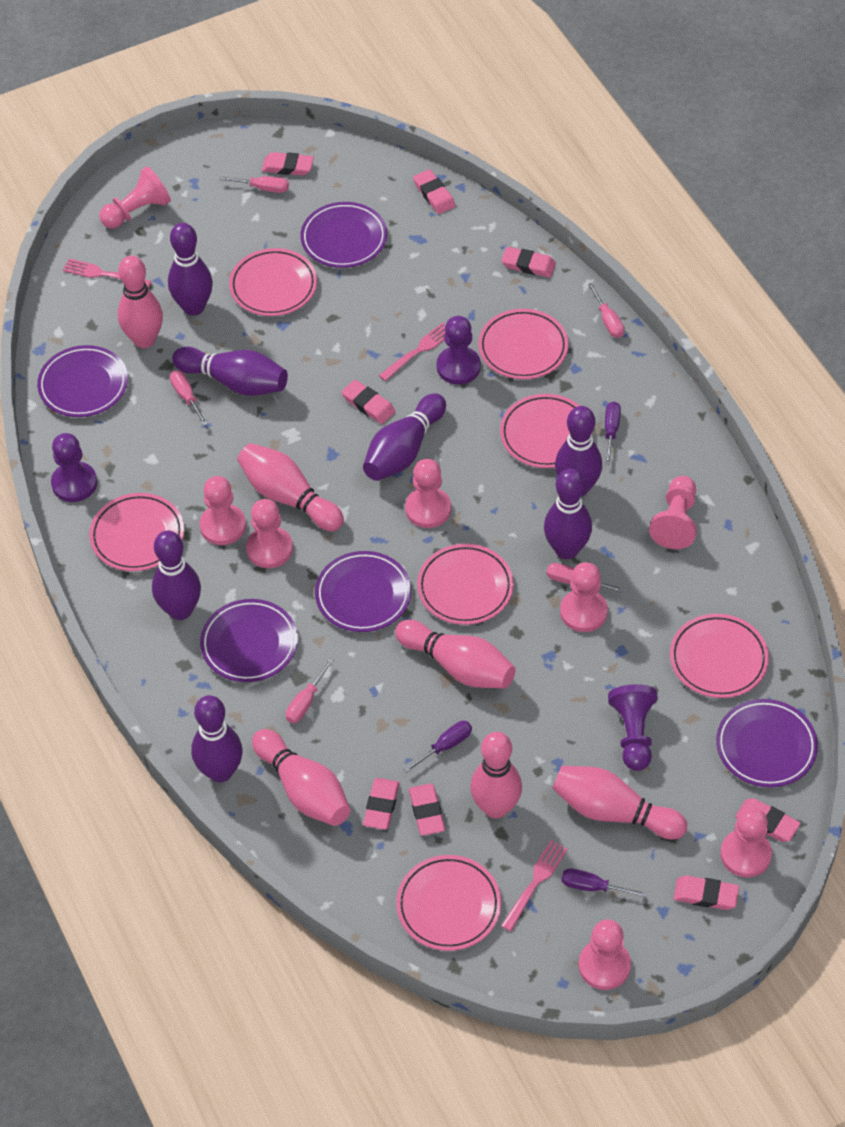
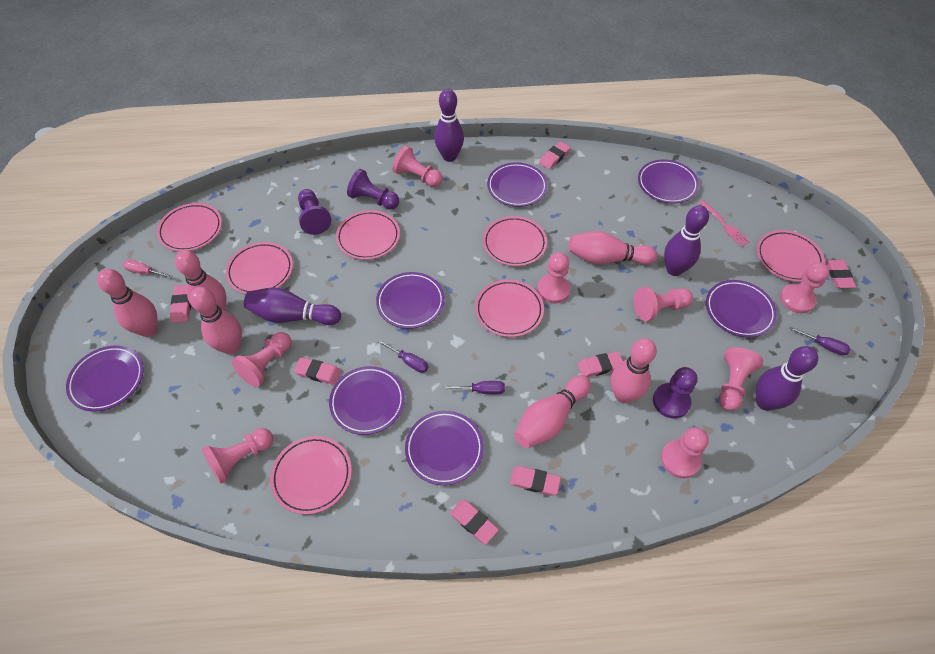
pink eraser: [262,152,314,175] [341,380,395,424] [363,778,399,830] [409,783,445,836] [413,169,455,214] [501,247,556,278] [673,875,739,910] [735,798,801,842] = 8 -> [170,285,191,323] [294,357,341,385] [450,499,499,544] [510,466,561,495] [539,141,571,169] [577,352,623,377] [825,260,856,288] = 7
pink fork: [63,258,152,288] [379,322,446,381] [501,840,568,931] = 3 -> [699,200,750,247] = 1
pink screwdriver: [170,371,208,426] [219,176,289,193] [286,658,334,723] [547,563,624,593] [588,283,624,338] = 5 -> [123,259,173,278] = 1
purple bowling pin: [152,531,201,620] [168,223,213,316] [172,347,288,396] [191,695,243,783] [363,393,446,481] [544,468,592,559] [555,406,602,497] = 7 -> [244,288,341,325] [434,89,464,162] [664,205,709,276] [756,346,818,411] = 4
purple plate: [37,345,128,417] [200,599,298,682] [300,202,387,268] [315,551,411,632] [716,699,818,787] = 5 -> [66,346,144,411] [329,366,405,435] [376,272,445,329] [405,411,484,485] [487,162,548,207] [638,160,699,203] [706,280,777,338] = 7

